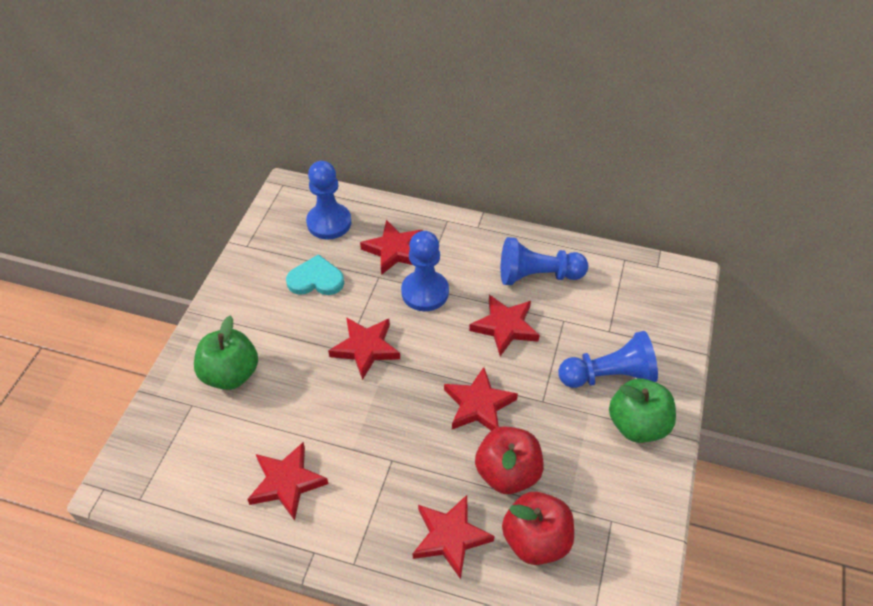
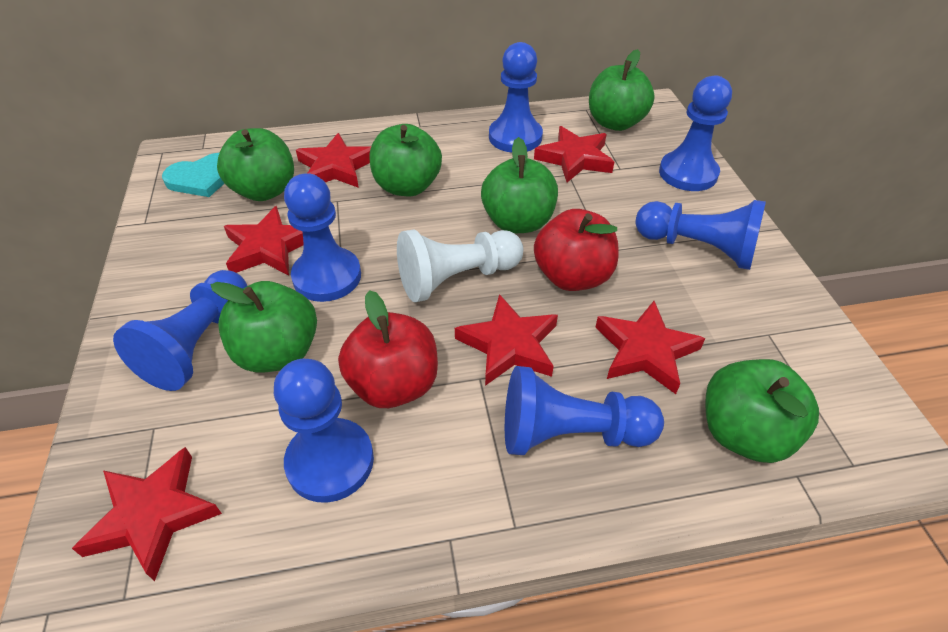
blue pawn: [306,161,351,240] [401,231,449,311] [501,237,588,285] [558,331,658,388] = 4 -> [113,270,247,391] [274,359,374,503] [284,173,361,302] [489,42,543,153] [505,366,664,455] [636,200,766,270] [659,75,732,191] = 7
green apple: [194,316,258,390] [609,379,676,443] = 2 -> [211,281,317,373] [217,128,294,201] [370,124,442,196] [481,137,558,233] [589,49,655,131] [706,359,819,463] = 6
white pawn: none = 0 -> [397,230,523,302] = 1

